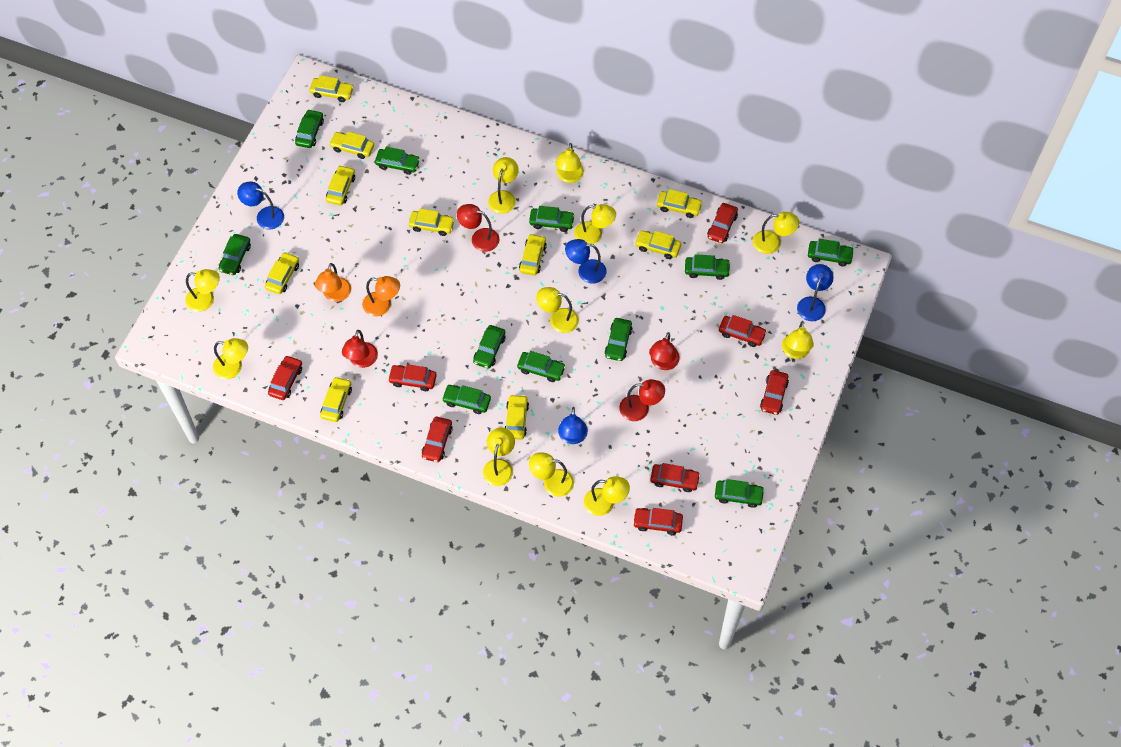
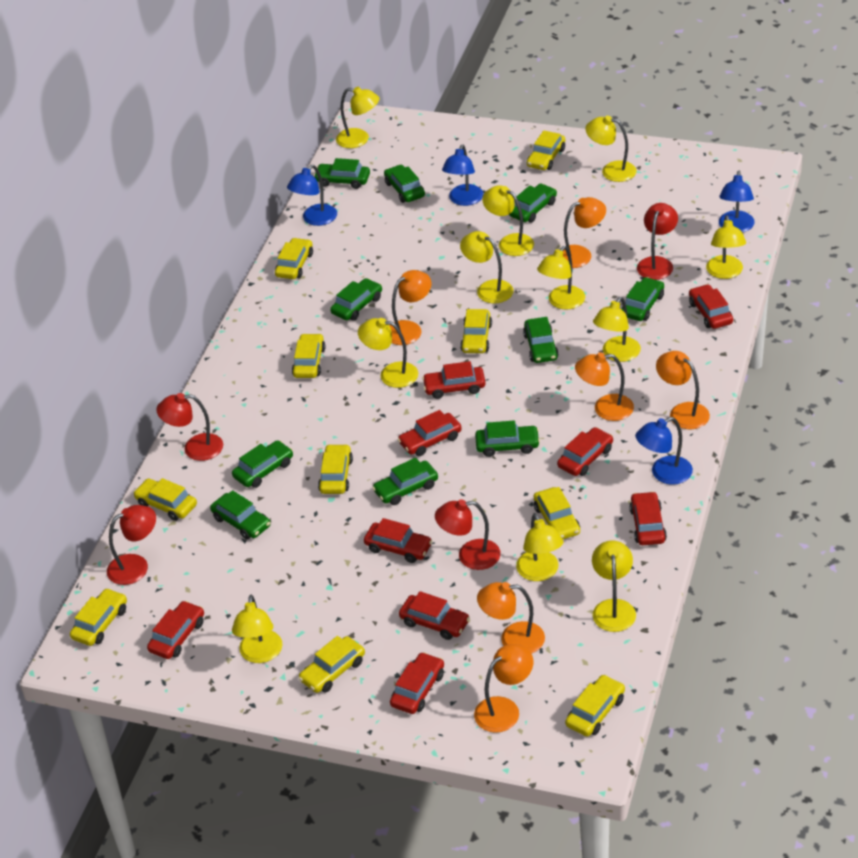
green car: [219,234,251,275] [295,109,324,148] [375,147,420,175] [442,385,491,414] [473,325,505,369] [517,351,566,382] [529,206,575,232] [605,318,633,361] [685,254,731,280] [715,479,765,508] [808,239,854,266] = 11 -> [210,490,271,540] [232,440,293,488] [314,158,370,189] [330,278,382,321] [372,458,438,505] [384,165,425,203] [475,420,540,457] [509,184,557,223] [523,317,559,363] [621,277,664,321] = 10
orange lamp: [315,263,351,302] [362,276,400,316] = 2 -> [389,270,431,345] [474,644,533,733] [477,582,545,654] [563,197,606,268] [575,352,634,421] [656,351,710,429] = 6
red car: [268,355,302,400] [388,364,437,391] [422,417,453,462] [633,508,683,535] [650,463,700,492] [707,203,738,243] [719,315,767,347] [760,370,789,415] = 8 -> [147,601,204,659] [364,518,432,563] [390,652,444,714] [398,410,462,456] [399,591,470,640] [422,361,486,399] [557,427,613,476] [629,491,667,545] [689,284,733,329] = 9

